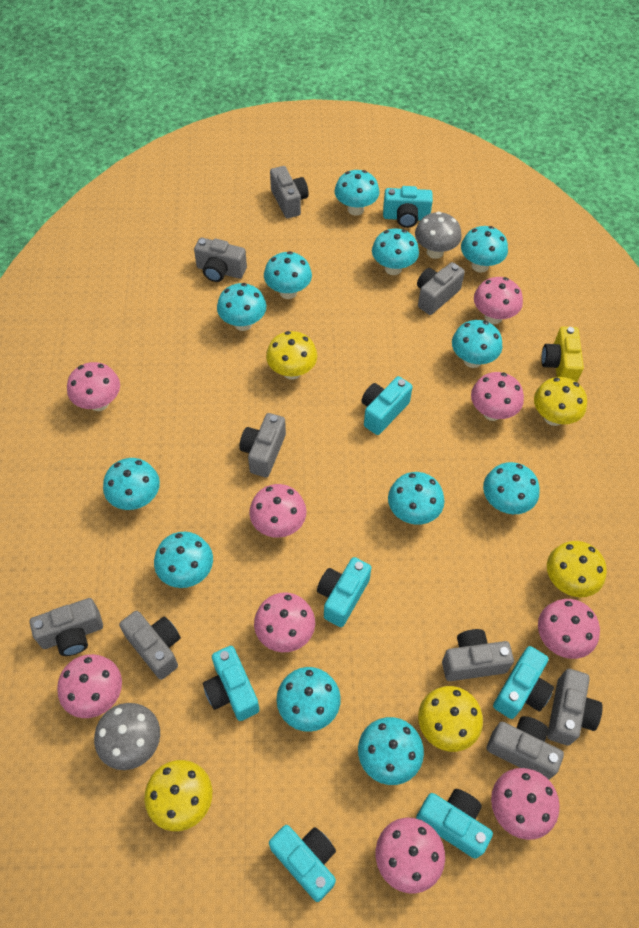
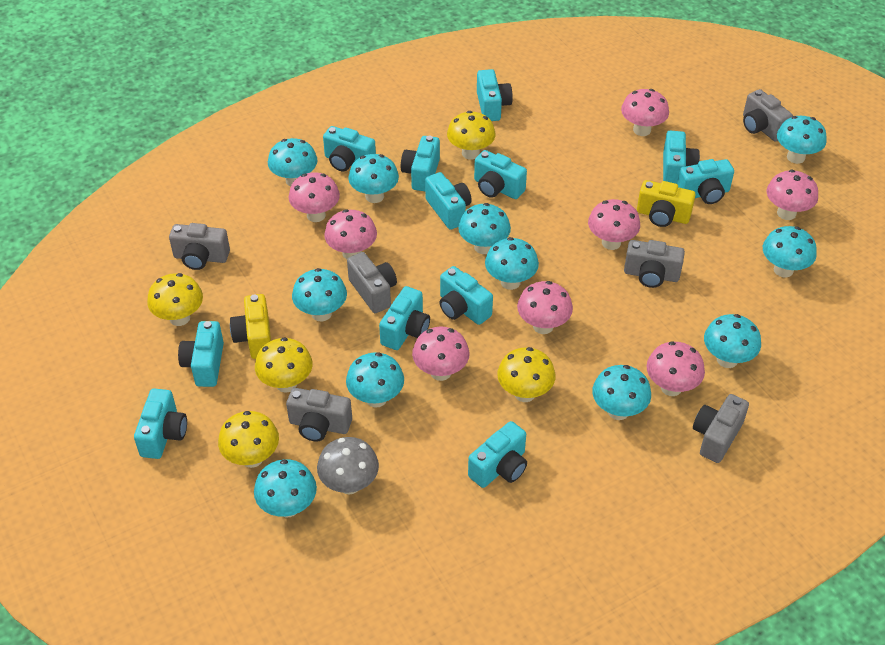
grey camera: [30,598,103,656] [119,611,181,680] [194,238,247,282] [239,413,286,477] [270,166,309,218] [417,262,465,315] [442,629,514,681] [487,716,564,780] [547,669,603,746] = 9 -> [169,223,230,270] [286,388,352,441] [347,252,397,313] [624,240,685,288] [693,394,749,463] [743,89,793,142] = 6
grey mushroom: [94,703,160,770] [415,211,462,259] = 2 -> [317,437,379,494] = 1
pink mushroom: [57,654,122,718] [67,362,120,411] [249,484,306,538] [254,593,315,652] [376,818,445,894] [471,372,524,421] [474,277,523,324] [491,768,560,840] [538,599,600,659] = 9 -> [288,172,340,222] [324,209,377,259] [412,327,470,381] [517,281,573,334] [588,199,640,250] [621,89,669,136] [647,341,705,396] [767,170,818,220] = 8
turquoise camera: [203,646,259,721] [269,825,336,902] [317,557,372,627] [361,376,413,435] [383,186,433,228] [416,789,493,859] [493,646,554,719] = 7 -> [134,388,187,459] [178,321,224,387] [323,126,376,171] [379,286,430,350] [401,136,440,191] [425,172,472,230] [439,266,493,325] [468,421,527,488] [474,150,527,199] [477,69,513,121] [663,131,700,184] [677,159,734,204] = 12
turquoise mushroom: [103,458,160,510] [154,532,213,588] [217,283,266,331] [264,251,312,299] [277,667,341,732] [335,170,379,216] [358,717,424,785] [372,228,419,275] [388,472,445,525] [452,320,503,368] [461,226,508,273] [483,462,540,514] = 12 -> [254,459,317,517] [268,138,318,187] [292,268,347,321] [346,352,404,408] [349,154,399,203] [458,203,511,254] [485,237,539,290] [592,365,651,420] [704,314,761,368] [763,226,817,277] [777,116,827,164] = 11
yellow camera: [541,327,584,382] = 1 -> [230,294,271,359] [637,180,696,227] = 2

